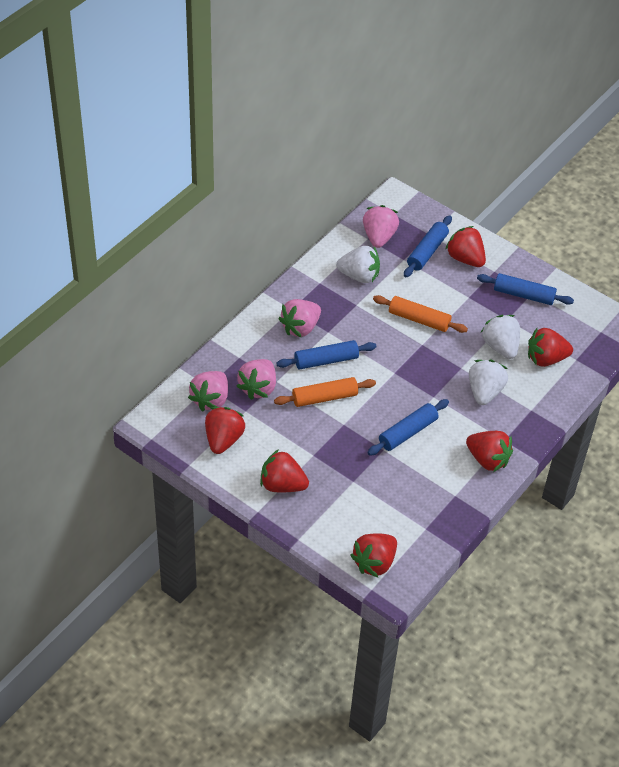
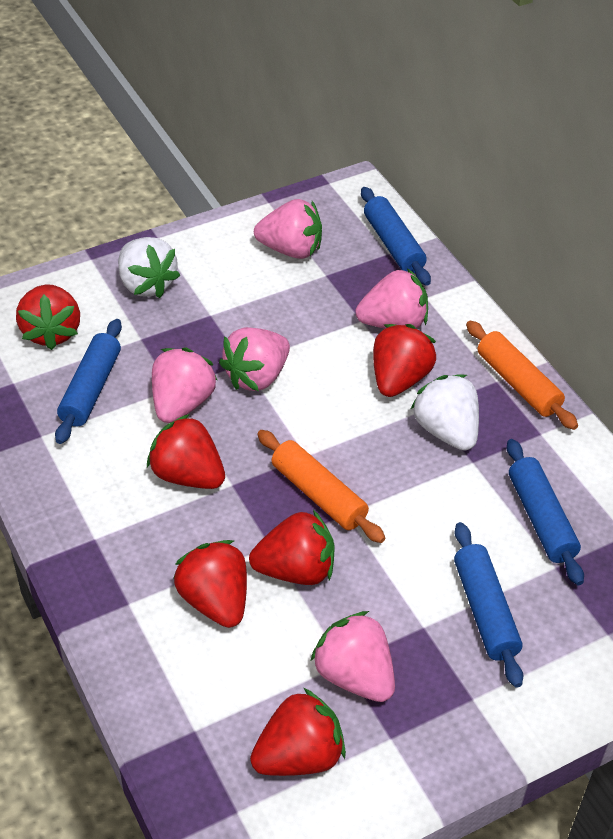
pink strawberry: [188,371,228,412] [237,359,276,400] [279,299,321,338] [363,205,399,248] = 4 -> [152,348,218,423] [219,327,290,391] [254,199,322,259] [311,611,395,702] [355,268,428,329] = 5
white strawberry: [336,246,380,283] [469,360,508,405] [481,315,520,359] = 3 -> [118,237,180,298] [411,374,479,451] = 2

